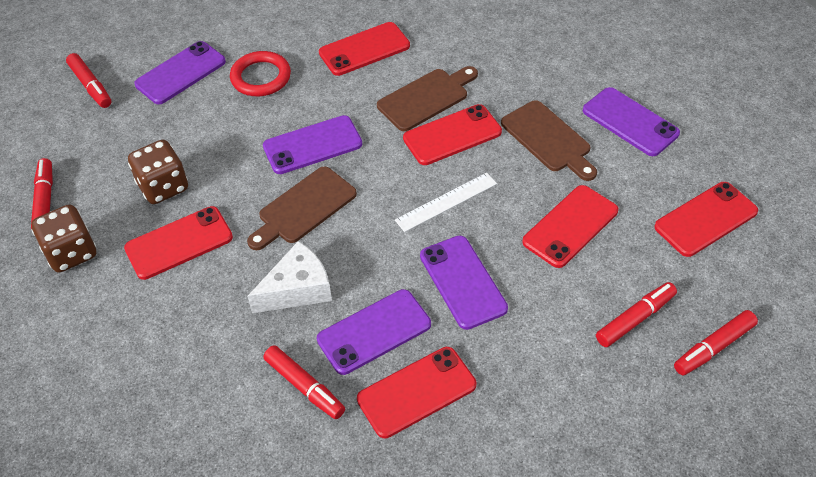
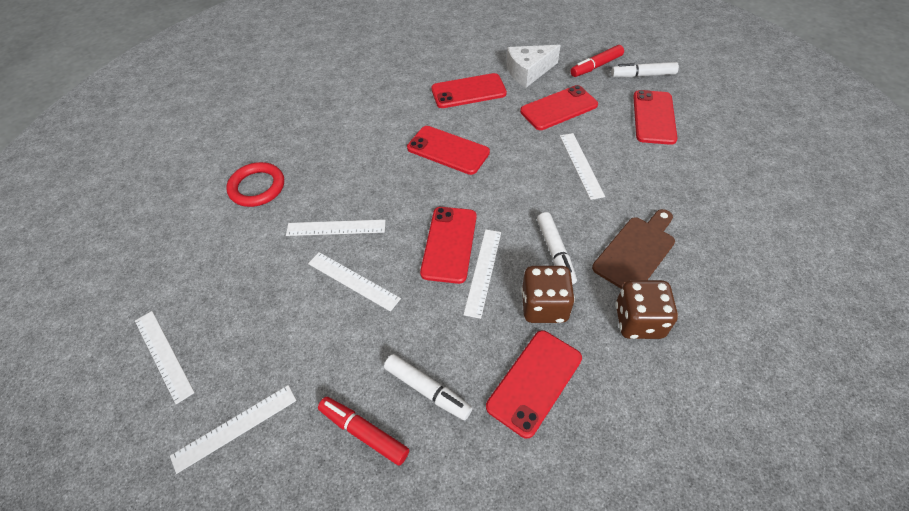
brown cutting board: [247,166,357,250] [377,66,478,131] [501,100,597,181] = 3 -> [592,209,675,289] = 1
purple phone: [134,41,226,104] [263,115,362,174] [317,289,431,375] [420,235,508,330] [583,87,680,156] = 5 -> none = 0
red marker: [31,158,53,230] [66,53,111,108] [263,345,345,419] [596,282,677,347] [674,310,758,375] = 5 -> [318,397,409,466] [570,45,624,77] = 2
white marker: none = 0 -> [384,354,472,420] [537,212,577,285] [611,62,679,77] = 3
white ruler: [395,173,497,232] = 1 -> [135,311,195,404] [170,385,297,474] [286,220,386,236] [308,252,401,312] [463,229,501,319] [560,133,605,200] = 6

